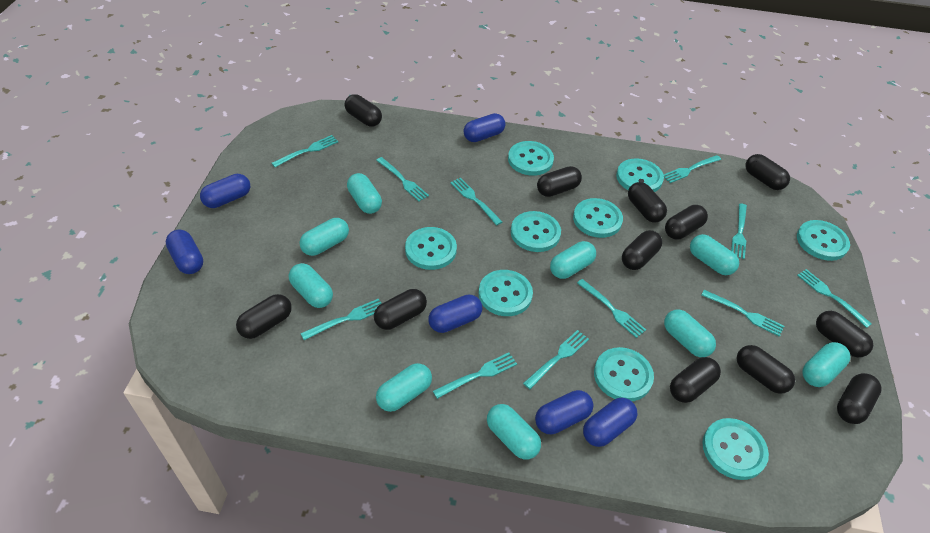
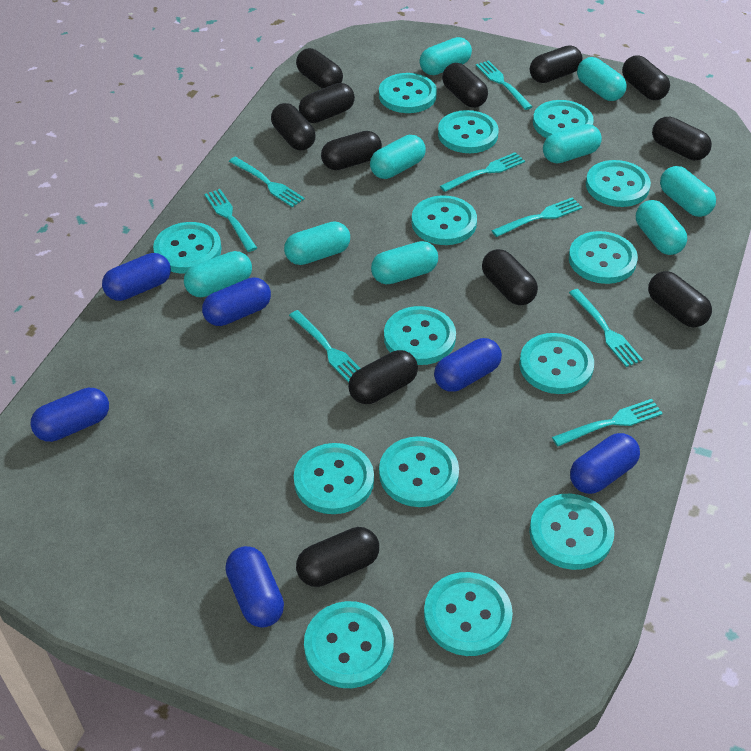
turquoise button: [405,227,457,270] [479,270,533,316] [508,141,554,176] [511,211,561,252] [573,198,623,238] [594,347,654,401] [616,158,664,192] [703,418,769,480] [797,220,850,261] = 9 -> [153,222,222,274] [294,443,374,514] [304,601,394,688] [379,73,437,113] [379,436,459,507] [384,306,456,365] [412,195,477,245] [424,572,513,656] [438,110,499,153] [519,333,594,394] [529,494,614,570] [533,100,594,138] [569,231,638,284] [586,160,651,207] = 14
turquoise fork: [272,135,338,167] [300,298,382,340] [376,157,429,201] [433,352,517,399] [450,178,502,225] [523,330,589,389] [577,279,646,338] [663,155,721,183] [702,290,784,337] [731,203,747,259] [797,269,872,328] = 11 -> [204,189,257,252] [229,157,305,207] [289,310,361,383] [440,152,525,192] [476,60,533,110] [491,197,582,237] [552,399,663,447] [569,289,643,367] = 8

